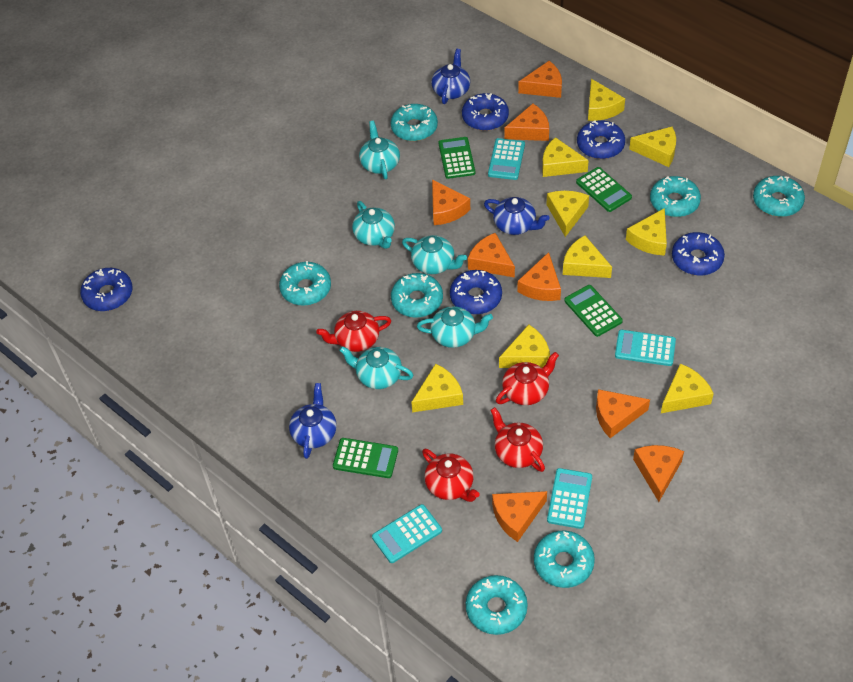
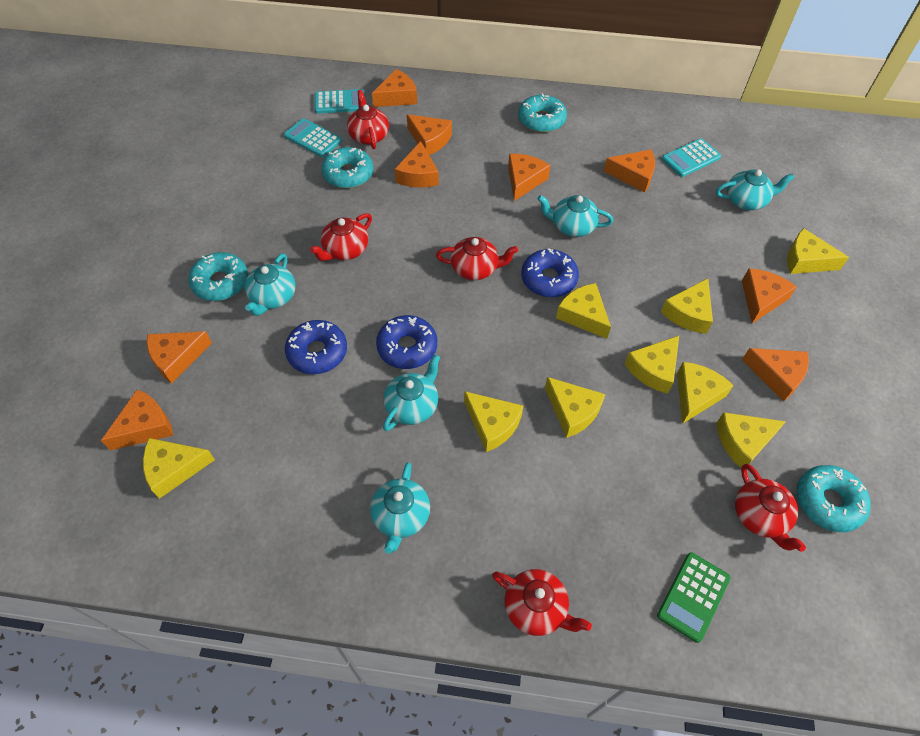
blue donut: [80,268,133,311] [450,270,502,314] [462,93,509,131] [577,120,625,159] [672,232,725,275] = 5 -> [285,320,347,374] [376,315,437,369] [521,248,579,297] = 3
blue teapot: [289,383,337,459] [431,49,470,104] [484,197,550,235] = 3 -> none = 0
green calculator: [333,438,398,478] [439,137,475,179] [564,285,623,337] [576,167,632,212] = 4 -> [657,552,731,643] = 1
orange cheese: [432,180,470,225] [468,233,515,278] [492,491,547,542] [504,104,549,141] [517,252,561,301] [518,61,562,98] [596,389,650,438] [633,445,684,502] = 8 -> [101,389,173,451] [147,331,212,384] [372,69,417,107] [395,141,439,188] [407,114,452,155] [508,154,551,201] [604,149,655,192] [742,268,796,323] [742,348,809,401] = 9
red teapot: [316,311,391,352] [422,449,480,502] [490,407,545,472] [496,352,559,405] = 4 -> [310,213,372,261] [347,90,389,149] [436,237,518,280] [492,569,592,636] [735,464,806,552] = 5
turquoise calculator: [372,504,442,563] [488,138,525,180] [547,468,592,529] [615,330,676,366] = 4 -> [284,118,342,157] [315,89,365,114] [662,138,721,177] = 3
turquoise donut: [279,261,331,306] [391,104,438,141] [391,273,443,318] [466,575,528,635] [534,531,595,588] [650,176,701,217] [753,176,805,217] = 7 -> [188,252,248,301] [321,147,373,188] [518,93,567,133] [797,465,871,532] = 4

